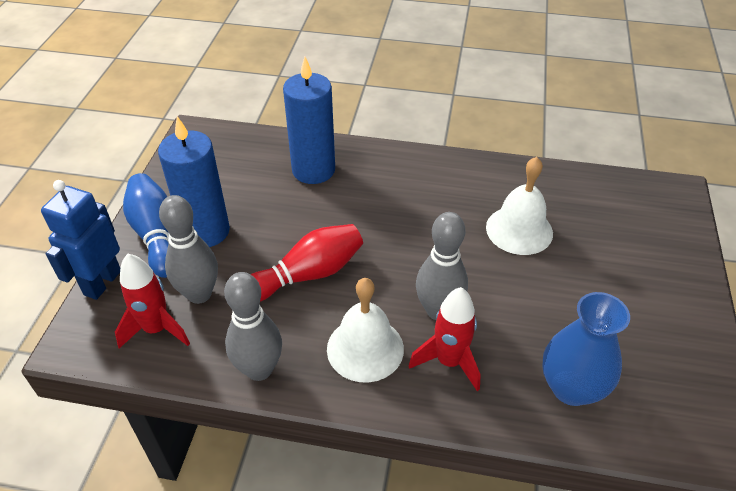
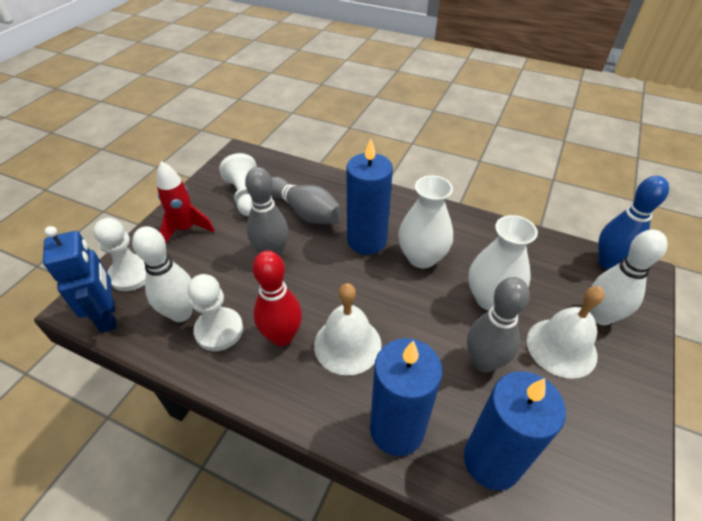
blue candle: [158,116,230,247] [283,57,335,184] = 2 -> [346,138,393,255] [370,338,442,456] [464,371,566,490] = 3
blue vase: [542,292,630,406] = 1 -> none = 0
red rocket: [115,254,190,348] [409,287,481,391] = 2 -> [157,161,215,243] = 1
white bowling pin: none = 0 -> [132,226,193,322] [590,229,668,325] = 2
white pawn: none = 0 -> [93,218,146,291] [188,274,243,351] [219,153,257,216] = 3
white vase: none = 0 -> [398,176,453,268] [468,215,538,311] = 2

